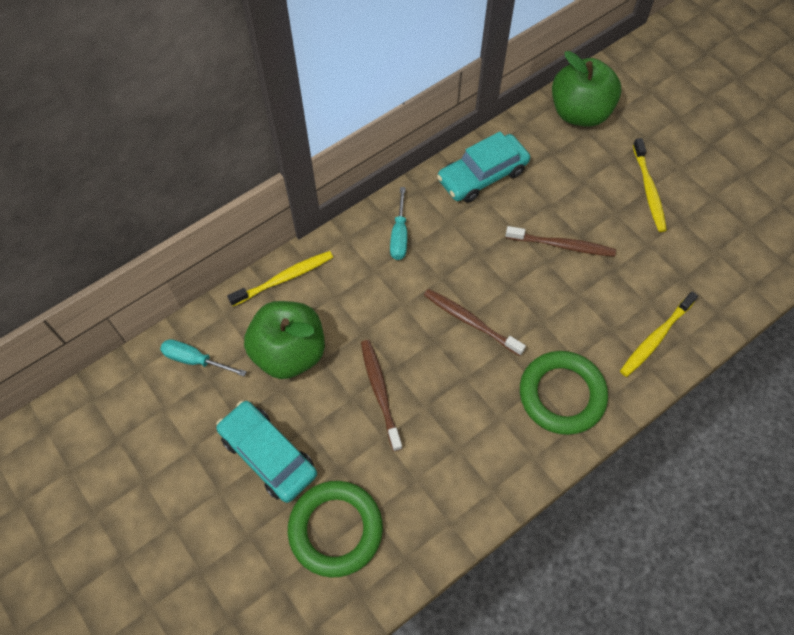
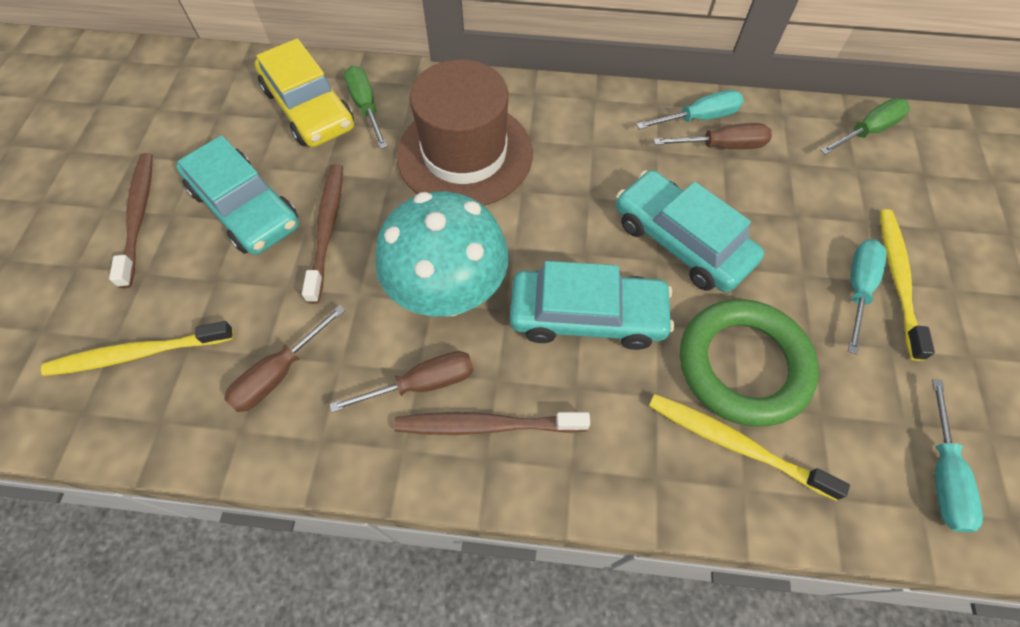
brown hat: none = 0 -> [396,59,533,206] = 1
brown screwdriver: none = 0 -> [224,305,345,412] [329,351,474,412] [653,123,772,149] = 3
green apple: [244,301,325,379] [552,51,621,127] = 2 -> none = 0
green ring: [288,481,383,577] [520,351,608,435] = 2 -> [680,299,819,426] = 1
green screwdriver: none = 0 -> [344,66,388,149] [820,98,910,155] = 2
turquoise car: [216,401,317,503] [437,131,530,203] = 2 -> [176,135,299,255] [510,261,674,350] [616,170,764,292] = 3
turquoise mushroom: none = 0 -> [375,191,509,317] = 1
turquoise screwdriver: [160,339,247,377] [390,187,407,260] = 2 -> [636,90,744,129] [848,239,887,355] [932,379,983,533] = 3
yellow car: none = 0 -> [255,38,354,147] = 1

